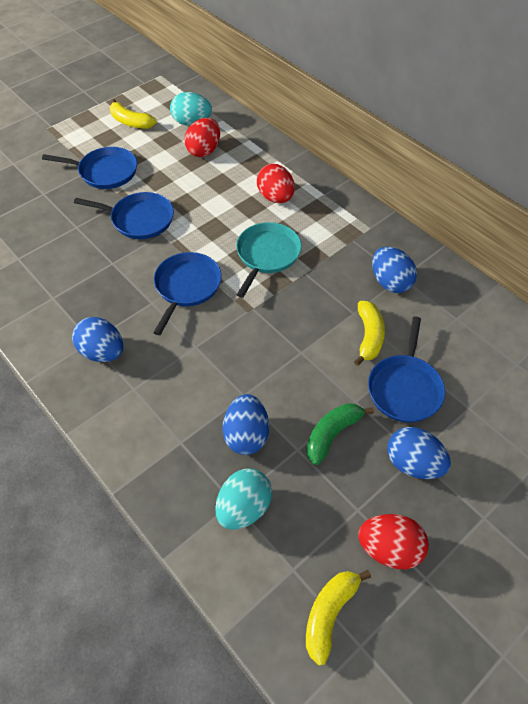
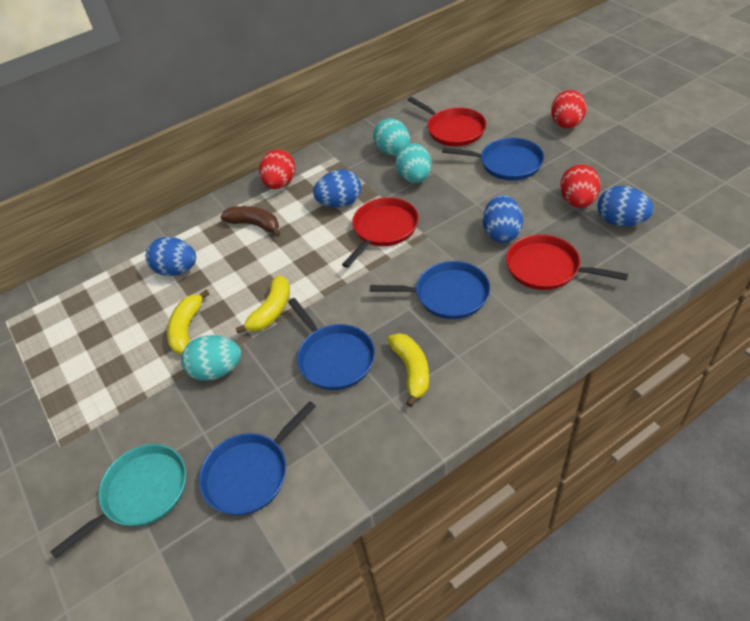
brown banana: none = 0 -> [220,206,280,237] = 1
green banana: [307,403,374,465] = 1 -> none = 0
red pan: none = 0 -> [342,197,419,268] [408,97,486,146] [506,234,628,290] = 3
turquoise egg: [170,92,212,126] [215,469,272,530] = 2 -> [181,335,241,381] [373,118,410,156] [395,143,432,183] = 3

